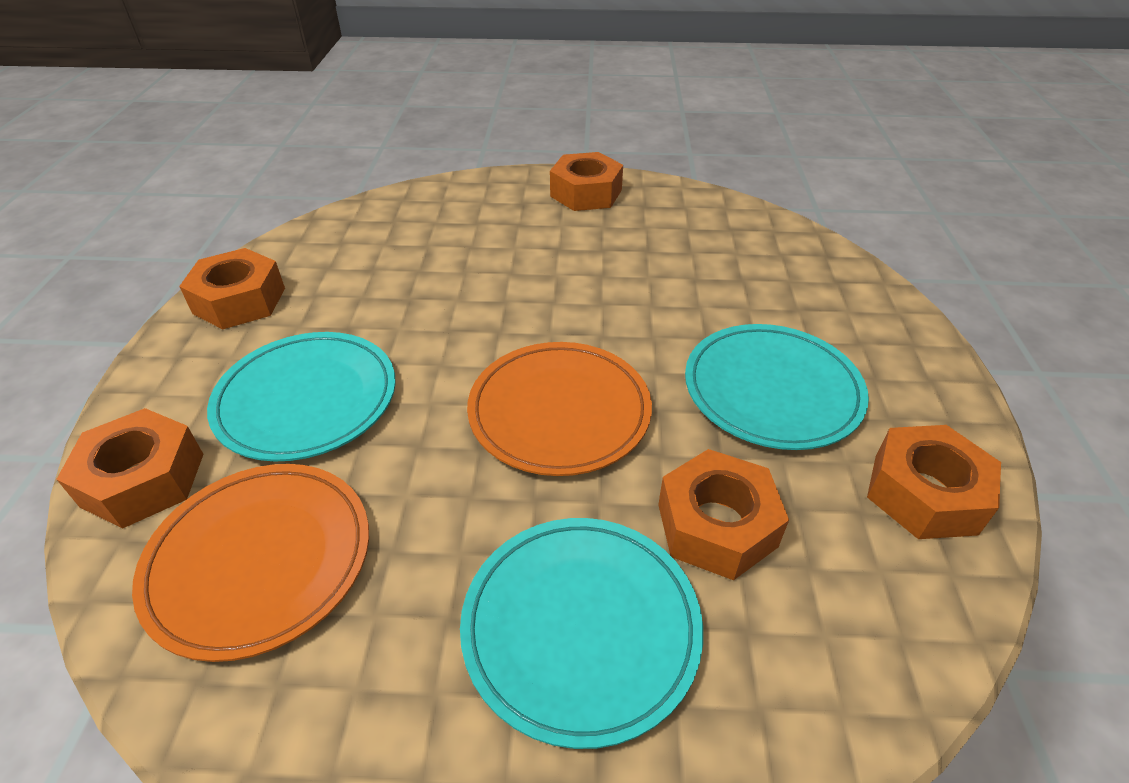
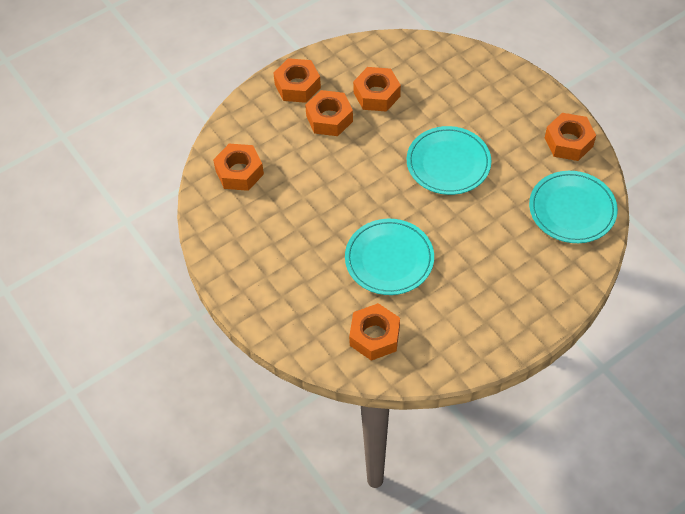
orange nut: [56,408,204,529] [179,248,285,329] [550,152,623,211] [658,449,789,580] [867,425,1001,539] = 5 -> [213,144,264,191] [273,58,321,103] [305,90,353,136] [349,303,400,361] [353,67,401,112] [545,113,596,161] = 6
orange plate: [132,464,369,662] [467,342,652,476] = 2 -> none = 0

